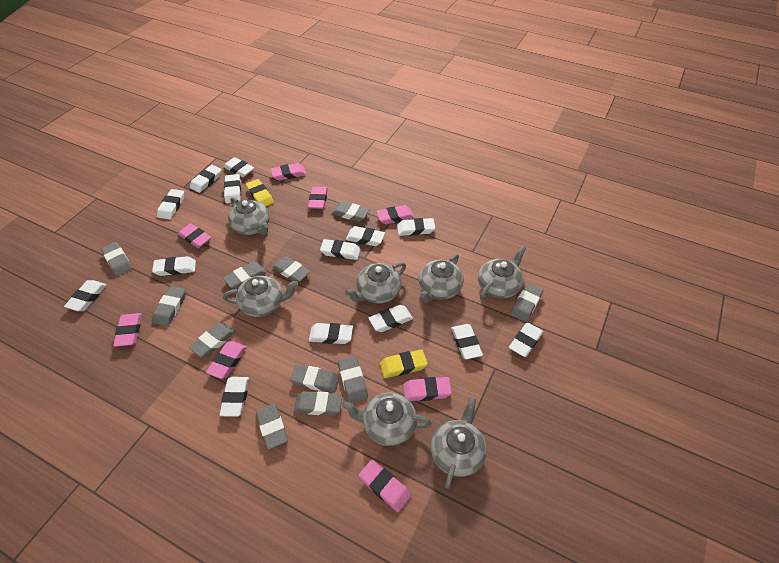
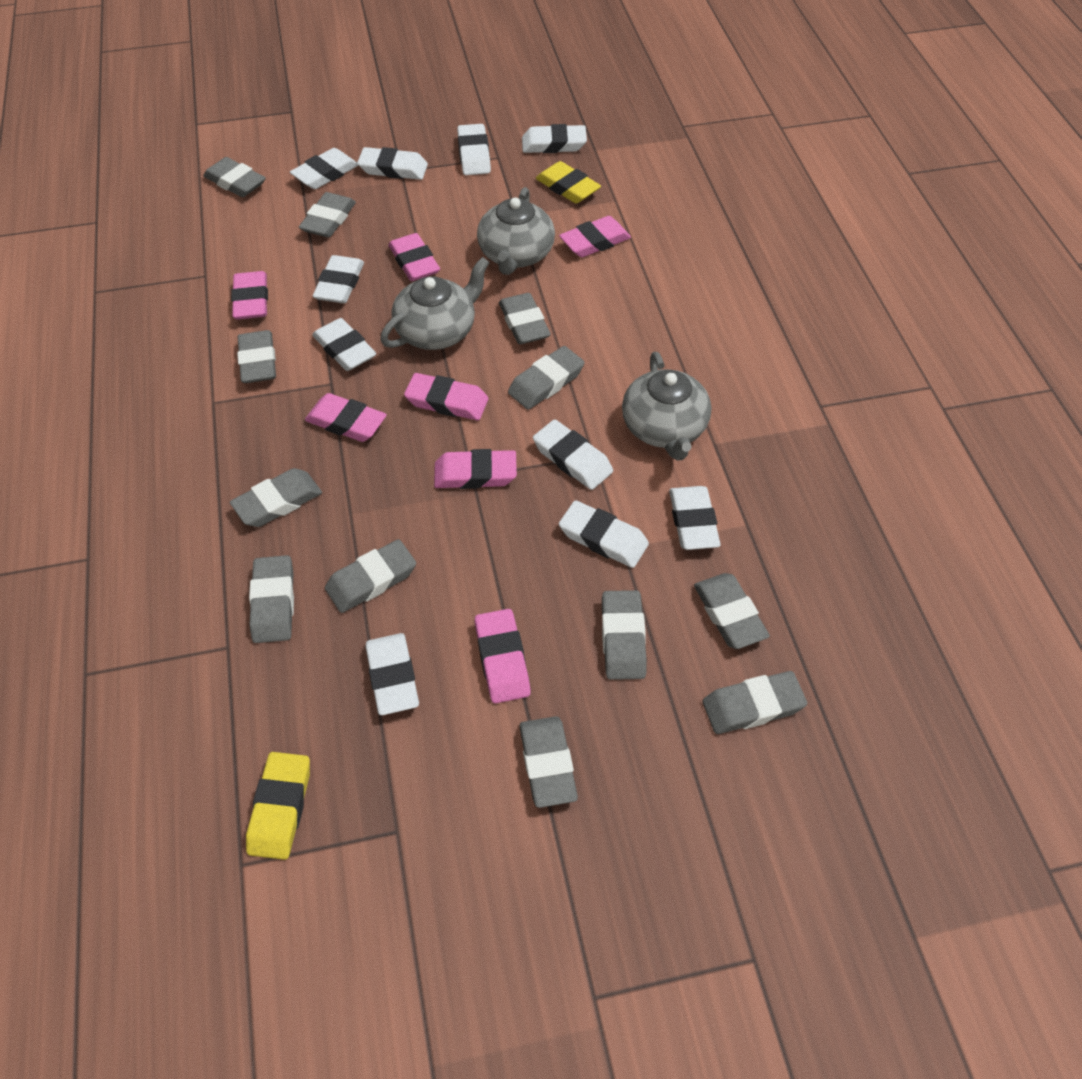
grey eraser: [101,242,132,276] [153,286,186,326] [189,323,235,357] [223,262,267,289] [256,404,288,449] [272,256,311,282] [290,365,340,393] [294,391,342,416] [332,201,370,222] [338,356,368,403] [511,283,543,322] = 11 -> [203,157,266,197] [230,468,322,527] [237,330,276,383] [249,555,294,643] [299,192,356,238] [325,539,416,613] [499,293,551,344] [508,346,585,410] [519,716,578,808] [602,590,647,680] [694,573,770,649] [703,671,807,734] = 12
grey teapot: [223,276,298,317] [228,197,270,235] [342,392,432,446] [345,262,406,304] [419,254,464,303] [431,397,487,489] [478,246,526,300] = 7 -> [380,257,490,350] [477,187,555,275] [622,352,711,461] = 3
pink eraser: [113,313,142,347] [178,224,212,248] [206,341,247,379] [271,163,307,181] [308,187,328,209] [359,460,411,512] [376,205,414,224] [403,377,452,401] = 8 -> [231,271,268,320] [305,393,387,442] [388,233,440,281] [404,373,488,420] [434,449,517,489] [475,609,531,703] [559,216,631,257] = 7
white eraser: [64,280,107,311] [152,256,196,276] [157,189,184,219] [190,165,222,193] [219,377,249,417] [223,157,254,177] [224,174,241,203] [309,323,353,344] [320,239,361,260] [346,226,385,246] [369,305,413,332] [397,218,435,236] [451,324,483,359] [509,323,544,357] = 14 -> [290,148,358,189] [312,318,376,371] [313,255,364,303] [357,147,428,180] [366,633,419,715] [457,124,491,175] [522,124,587,153] [533,419,613,490] [559,500,649,568] [669,486,721,550] = 10

